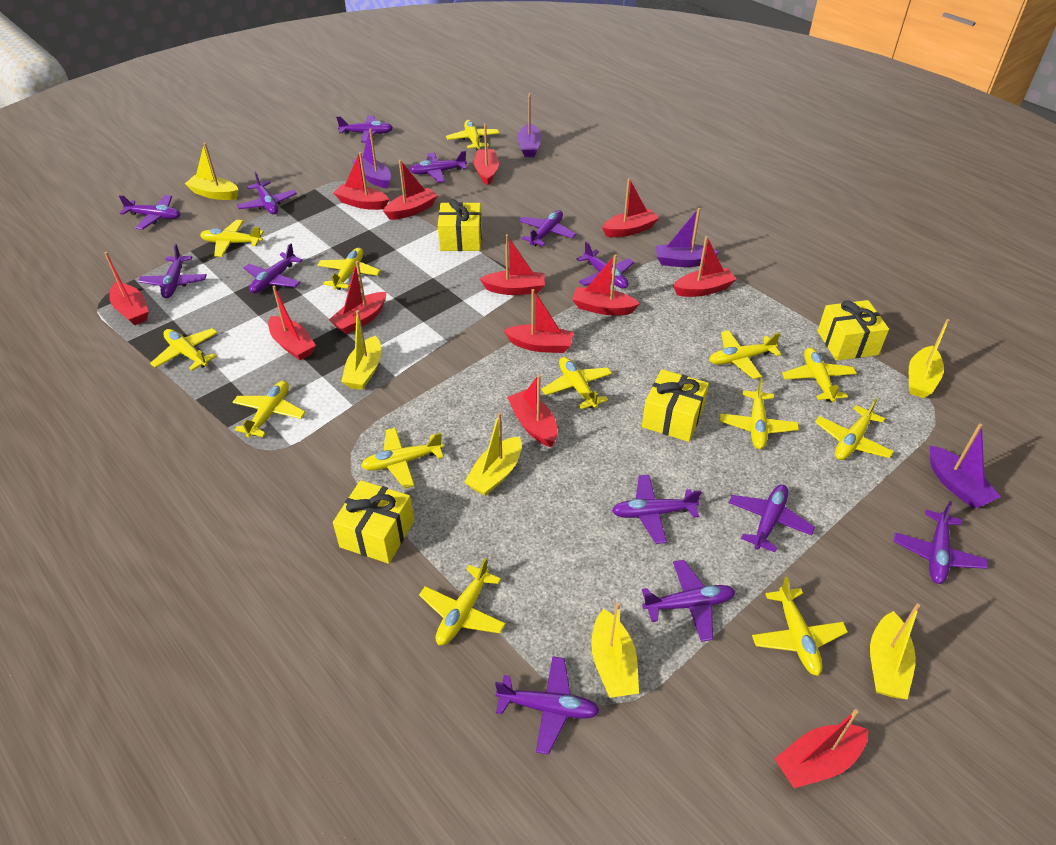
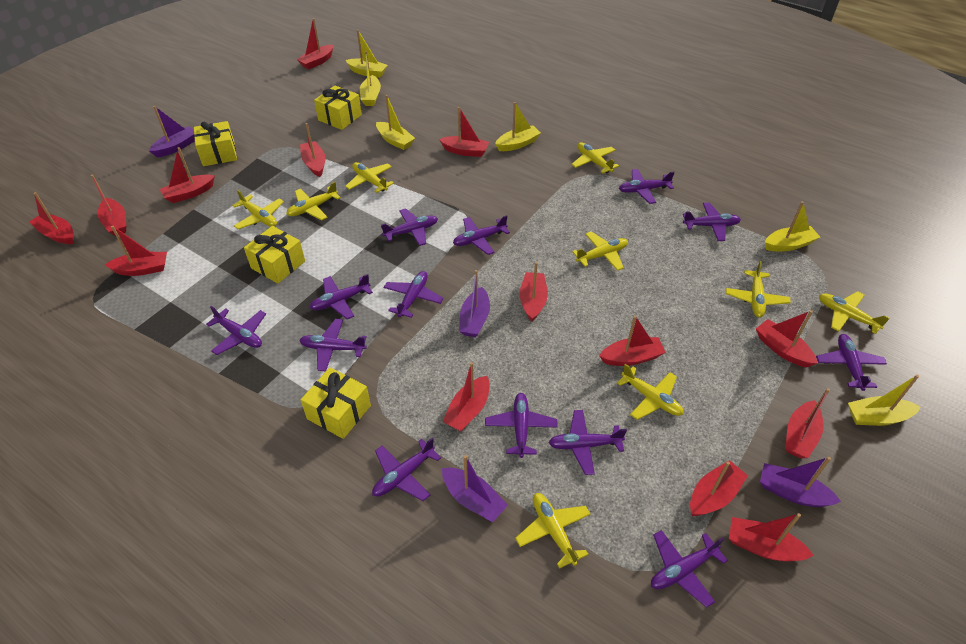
red boat: [105,252,149,325] [268,285,316,360] [329,261,386,334] [334,152,389,210] [383,160,438,220] [474,124,499,185] [480,235,545,295] [504,289,574,353] [507,375,558,447] [572,254,640,315] [602,178,659,237] [673,236,736,297] [775,709,869,788] = 13 -> [29,192,74,244] [91,175,126,236] [105,226,167,276] [160,147,215,203] [297,18,333,70] [300,123,326,177] [439,107,489,157] [442,362,490,431] [520,262,548,322] [599,315,666,366] [690,460,748,516] [729,513,814,561] [756,310,817,367] [785,388,830,458] = 14
yellow plane: [150,328,218,371] [200,220,264,257] [232,381,306,438] [317,248,381,290] [361,428,444,489] [419,558,506,645] [446,120,499,151] [542,357,612,409] [709,330,781,379] [719,379,799,449] [752,577,848,676] [782,348,857,402] [815,399,894,460] = 13 -> [232,190,284,229] [286,182,341,221] [345,162,394,193] [515,493,591,569] [571,142,619,173] [572,232,628,271] [617,364,683,420] [726,261,791,318] [819,291,890,334] = 9

